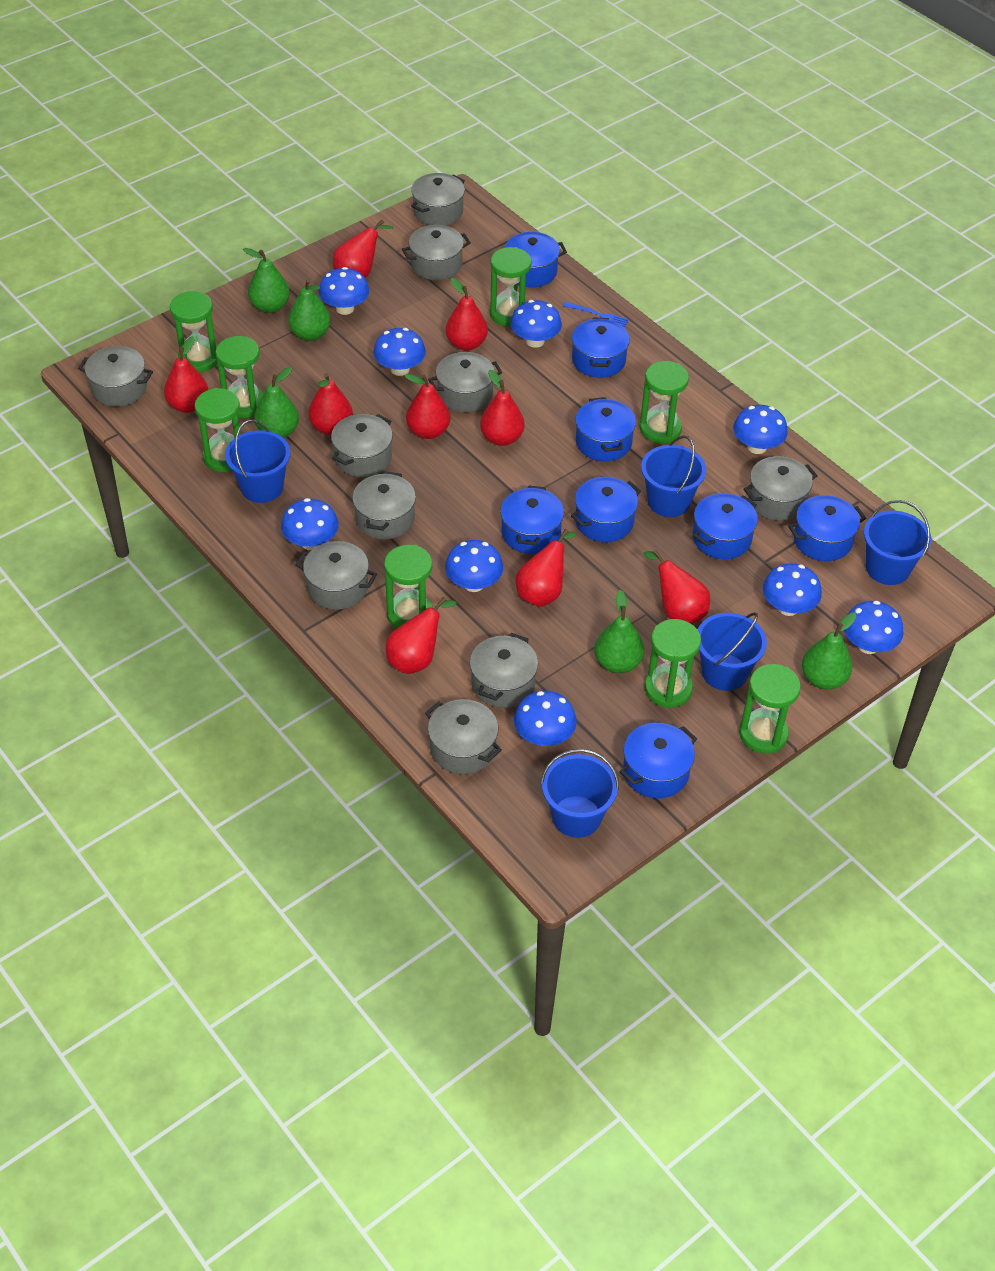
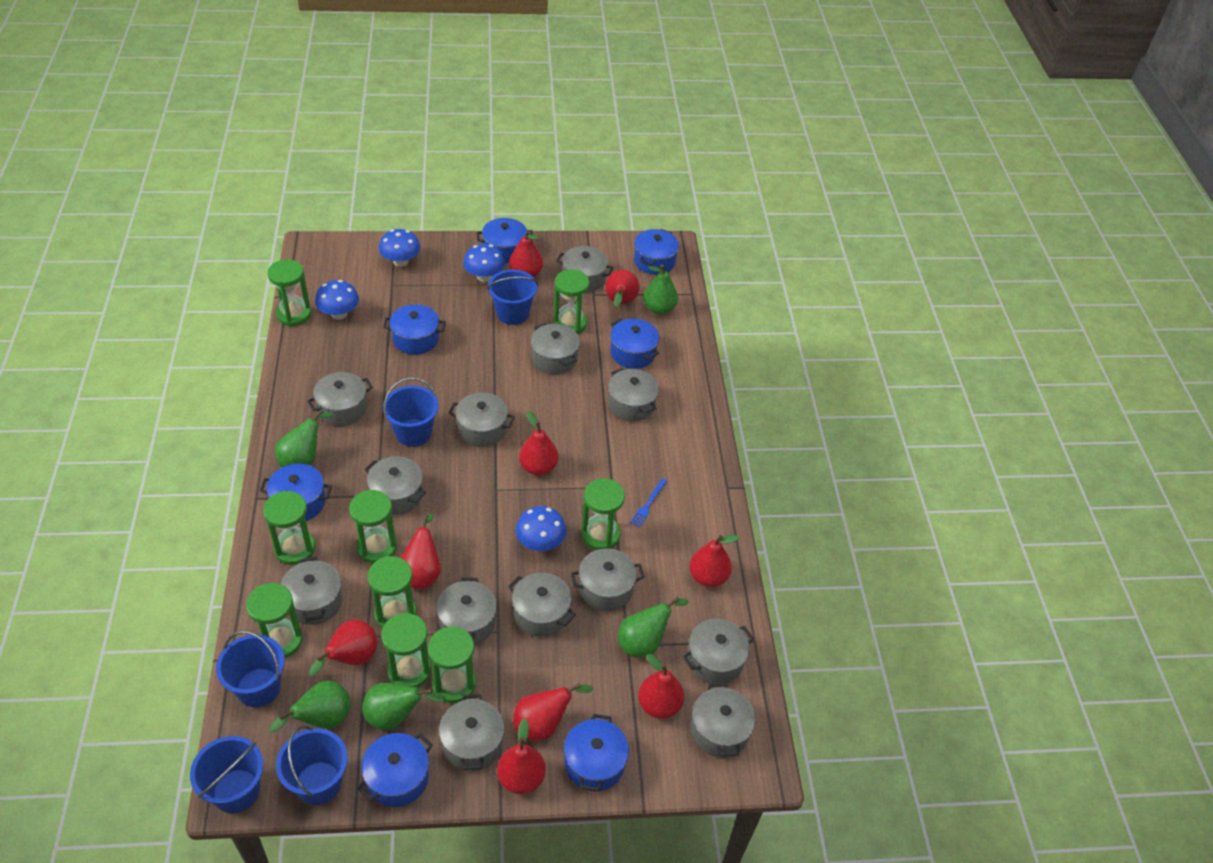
blue mushroom: [281,498,339,550] [319,267,369,315] [373,328,426,376] [445,540,503,592] [510,300,562,348] [514,691,577,746] [733,405,788,454] [763,563,822,616] [844,601,904,654] = 9 -> [315,280,359,320] [379,229,420,267] [463,244,505,282] [516,506,566,551] = 4
blue pot: [500,485,564,554] [505,232,567,287] [571,477,641,542] [572,317,630,378] [575,397,636,461] [620,723,697,798] [693,493,758,559] [788,495,866,561] = 8 -> [259,464,332,521] [357,733,433,807] [383,304,446,355] [476,218,533,263] [564,714,629,792] [610,319,659,369] [634,229,679,275] = 7
green hourglass: [170,291,217,372] [195,388,241,472] [216,336,264,418] [384,545,433,629] [490,247,532,327] [639,361,689,443] [644,619,701,708] [739,664,801,753] = 8 -> [246,583,303,658] [263,491,316,565] [267,259,311,326] [349,490,397,563] [368,556,417,628] [381,613,432,688] [428,626,476,703] [553,269,590,334] [581,479,625,550] = 9
grey pot: [78,346,153,407] [296,541,377,610] [331,414,393,477] [352,471,416,539] [402,225,471,280] [411,173,465,226] [425,699,502,775] [428,352,502,412] [470,633,538,708] [744,456,818,521] = 10 -> [281,557,343,625] [307,372,373,426] [364,456,426,515] [436,577,497,645] [439,694,504,771] [449,392,515,447] [508,573,576,637] [531,323,580,374] [556,246,614,293] [571,548,644,611] [608,368,659,422] [683,619,754,684] [691,683,756,757] = 13

